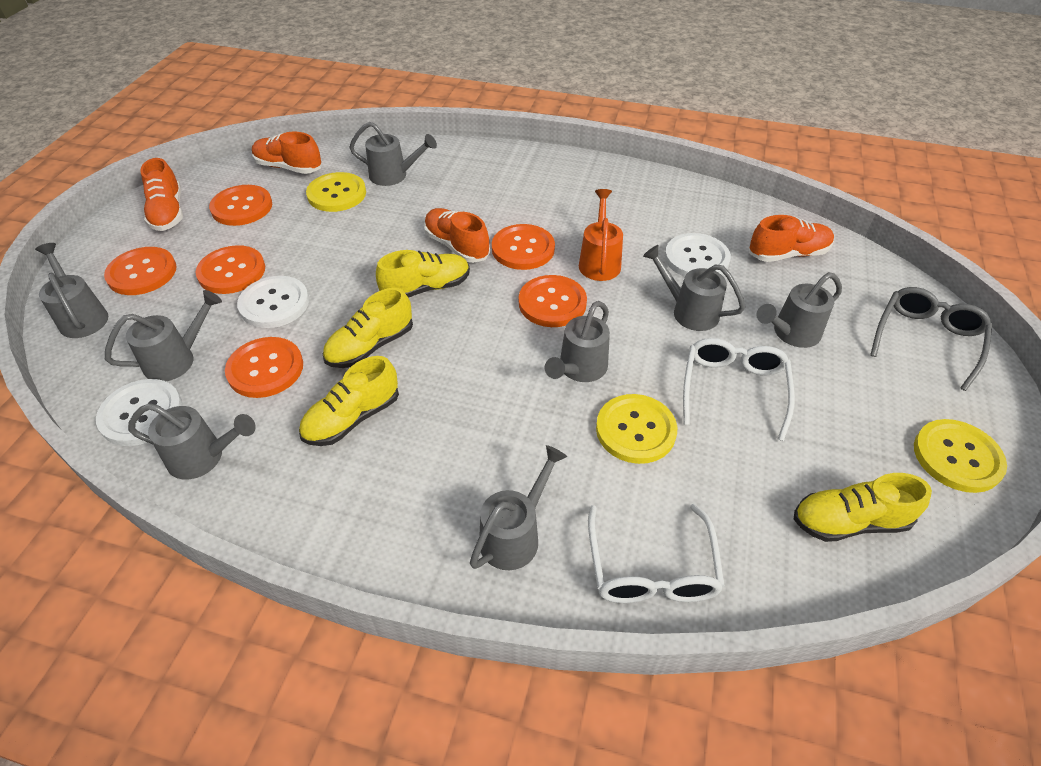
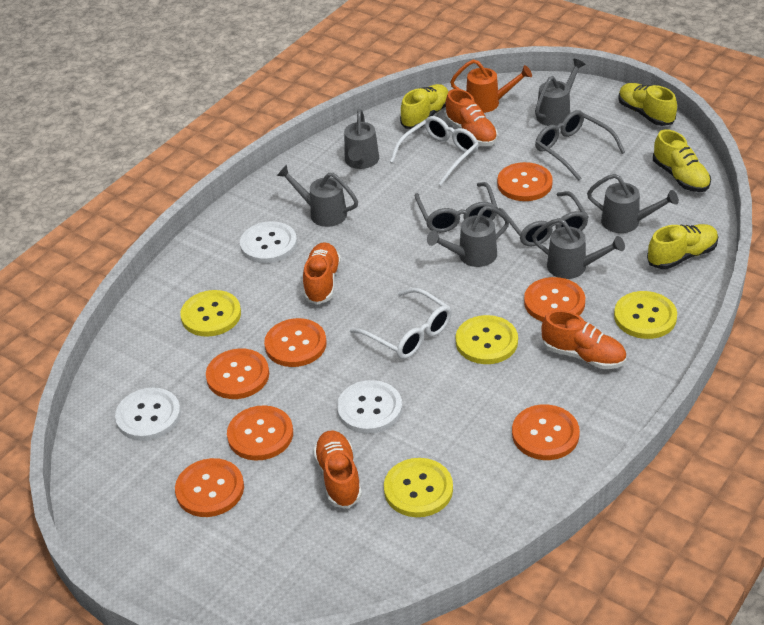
grey glasses: [870,287,992,391] = 1 -> [414,182,498,233] [498,191,589,246] [535,110,625,181] = 3
grey watering can: [35,243,108,338] [105,290,222,381] [128,403,256,480] [349,122,437,186] [470,445,567,570] [545,301,610,382] [643,245,745,331] [757,272,842,348] = 8 -> [277,165,358,227] [344,109,379,169] [427,206,509,267] [532,218,625,279] [535,59,586,126] [587,174,679,233] = 6
orange button: [104,247,177,295] [195,245,265,294] [209,185,272,226] [225,337,303,398] [492,224,555,270] [519,275,587,327] = 6 -> [175,458,244,517] [206,349,269,399] [227,405,293,461] [264,318,327,367] [497,162,553,201] [512,404,580,460] [524,277,585,322] = 7
yellow button: [306,172,366,212] [596,394,677,464] [914,419,1007,493] = 3 -> [180,290,241,337] [384,458,453,517] [456,315,518,364] [614,291,677,339] = 4

